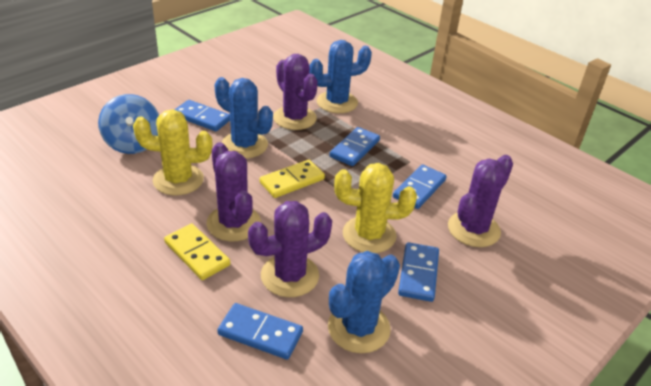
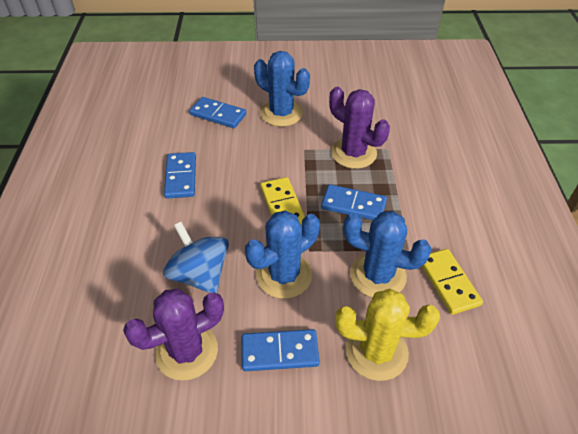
blue domino: [174,100,230,131] [217,303,303,359] [330,127,380,166] [393,164,447,209] [398,242,439,302] = 5 -> [164,152,196,199] [189,97,246,128] [242,329,320,371] [321,184,387,220] = 4
purple cactus: [206,142,261,241] [248,201,332,297] [273,54,318,130] [448,155,513,247] = 4 -> [123,289,224,381] [329,87,390,169] = 2
yellow cactus: [133,109,213,195] [334,163,417,253] = 2 -> [335,289,440,381] = 1

